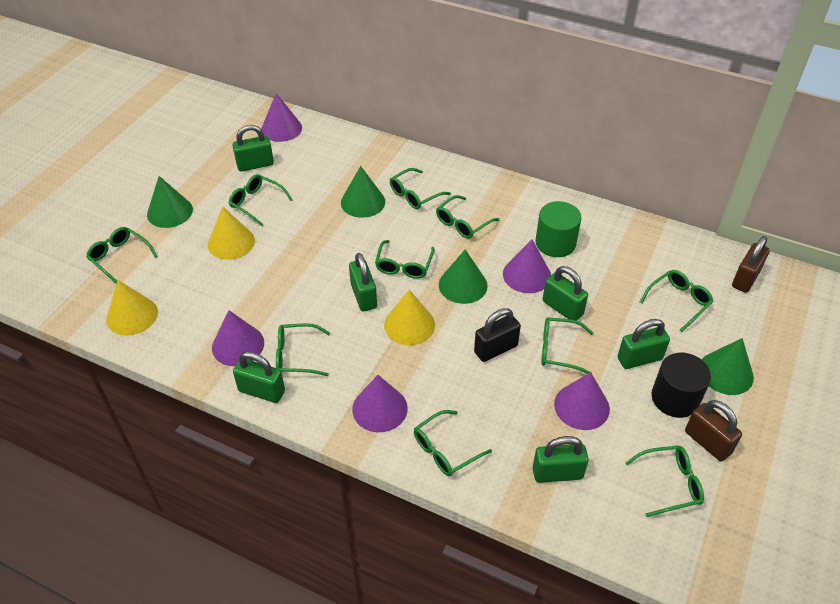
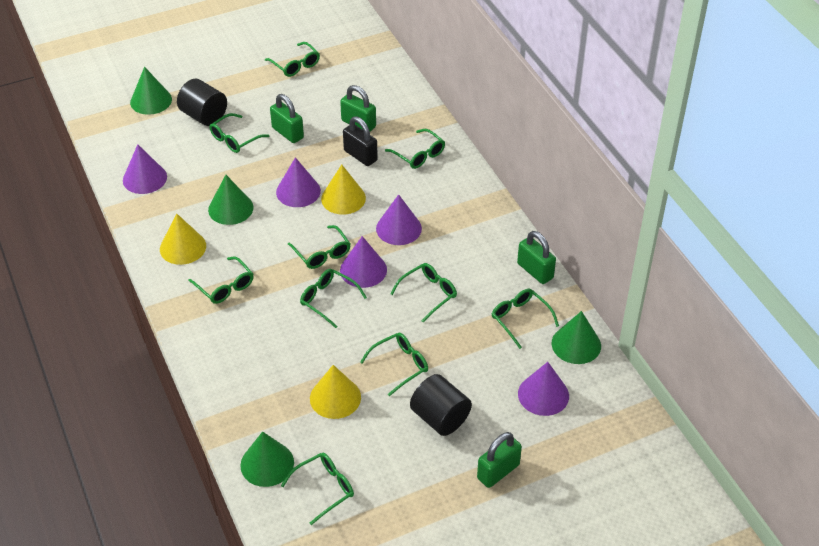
black cylinder: [651,353,711,418] = 1 -> [177,79,227,126] [410,374,472,436] = 2
brown padlock: [685,400,742,461] [732,236,770,293] = 2 -> none = 0
green cylinder: [535,201,582,257] = 1 -> none = 0
green padlock: [232,125,274,172] [233,351,285,403] [349,253,377,311] [533,436,589,483] [543,266,588,321] [618,319,670,369] = 6 -> [270,94,304,143] [340,85,376,132] [477,432,522,488] [517,231,556,284] = 4

